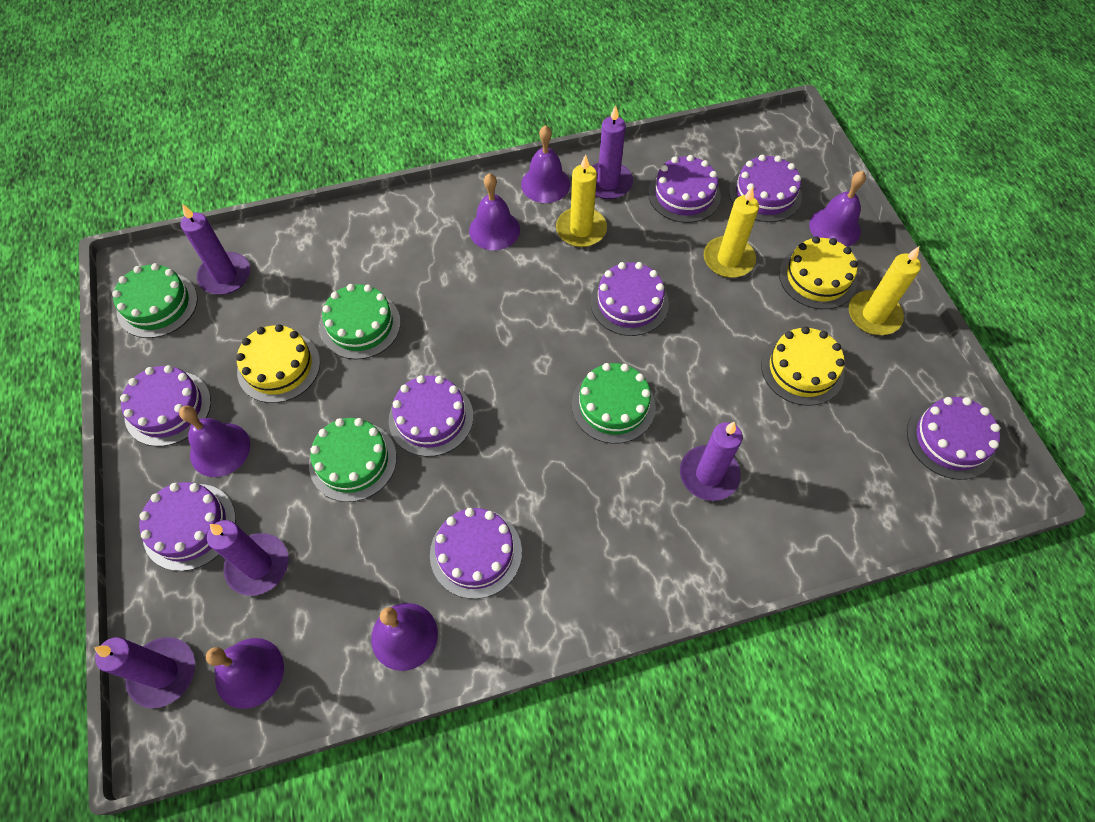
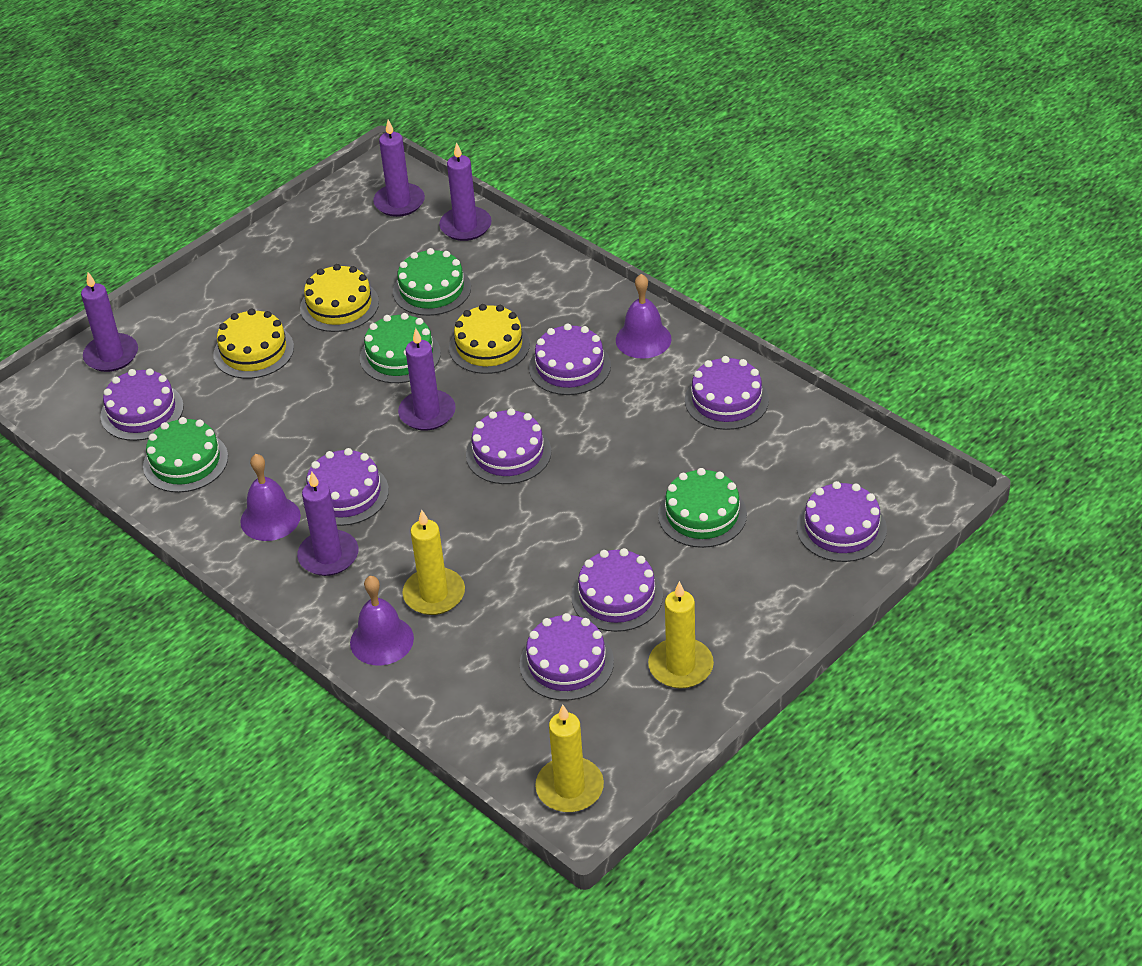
purple bell: [179,406,250,477] [206,638,284,709] [371,603,438,671] [469,173,520,250] [521,125,570,203] [809,171,866,247] = 6 -> [240,454,301,541] [350,576,414,666] [616,274,671,359] = 3

